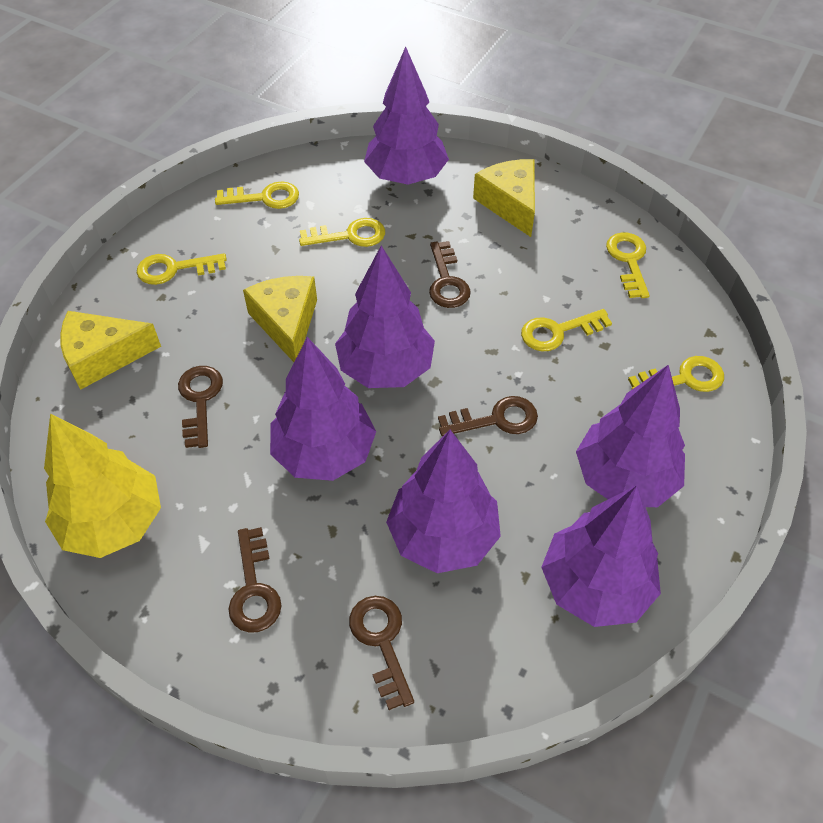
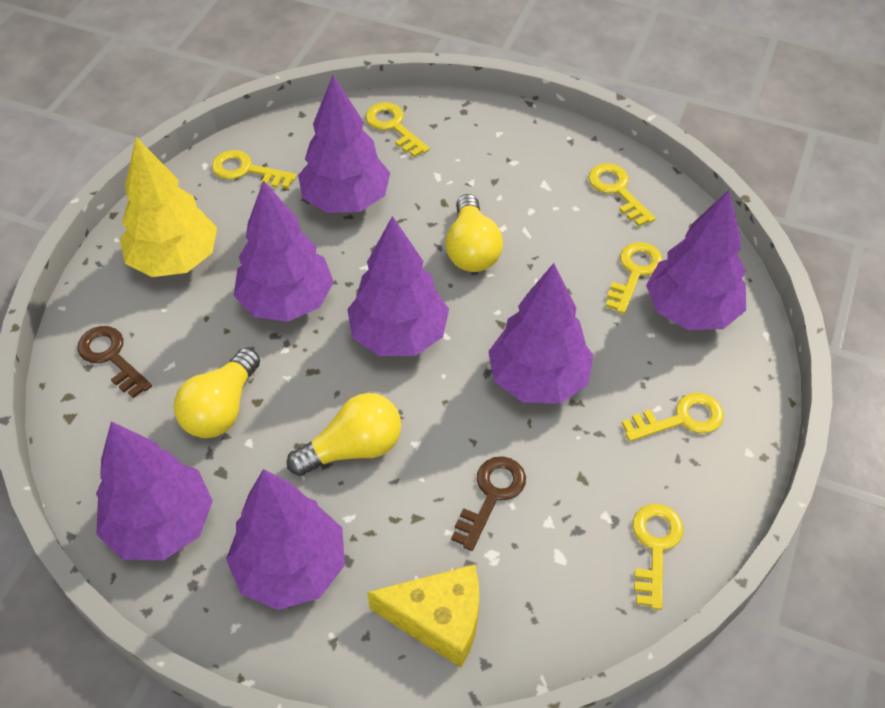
brown key: [178,366,223,448] [228,527,282,633] [349,596,414,710] [429,241,471,308] [438,396,538,436] = 5 -> [77,326,152,398] [451,456,526,551] = 2
purple tree: [270,337,376,481] [335,246,435,388] [364,47,449,185] [386,430,501,573] [541,485,661,627] [576,365,685,507] = 6 -> [96,421,213,560] [226,469,345,610] [234,180,334,322] [298,75,390,213] [347,216,449,356] [488,263,593,404] [646,190,746,330] = 7
yellow cheese: [60,311,161,390] [243,276,317,362] [473,159,535,237] = 3 -> [367,564,479,667] = 1
yellow light bulb: none = 0 -> [174,348,260,438] [287,393,401,476] [445,194,503,272] = 3

